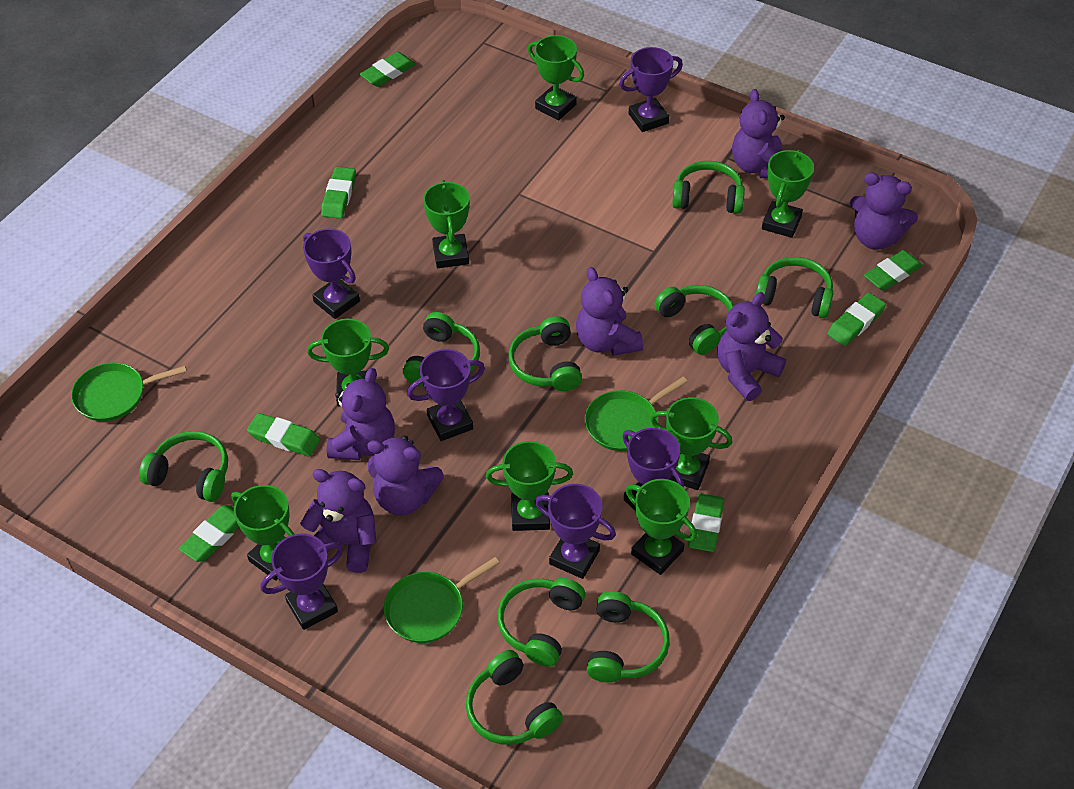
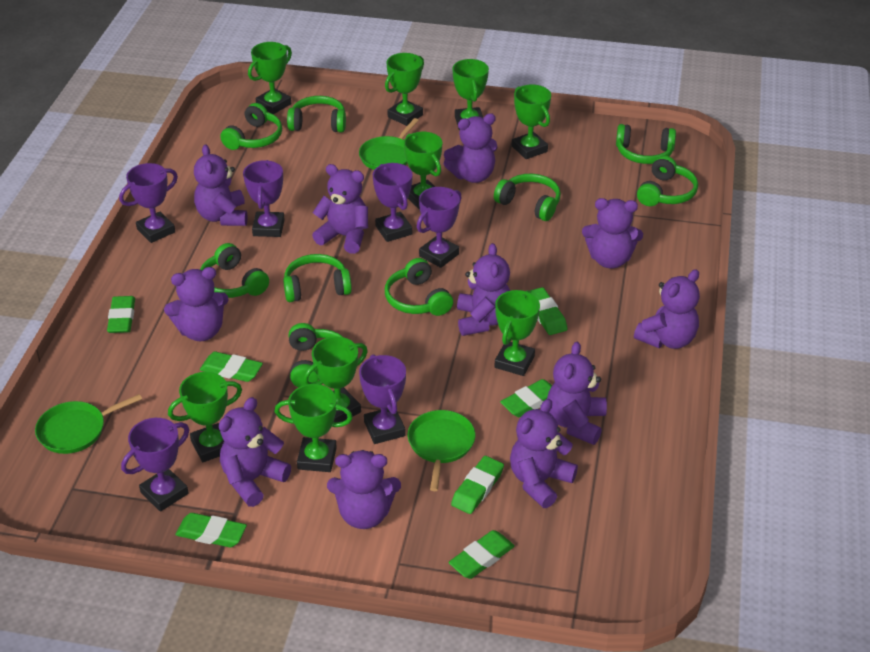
green trophy: [231,485,294,581] [307,319,389,407] [423,180,470,268] [486,441,573,531] [528,35,584,120] [626,479,697,575] [650,397,733,490] [762,150,814,238] = 8 -> [168,372,242,462] [248,42,292,114] [275,384,353,472] [303,337,368,422] [385,53,424,126] [404,132,442,209] [453,59,489,131] [494,290,540,376] [512,85,551,159] = 9
purple teddy bear: [300,469,376,573] [327,368,395,460] [367,435,444,516] [576,267,643,356] [717,292,786,401] [732,89,785,179] [850,172,918,250] = 7 -> [164,267,229,341] [194,144,248,226] [219,397,291,507] [312,164,368,254] [327,450,401,529] [444,113,497,183] [457,243,510,336] [510,399,578,508] [547,342,607,445] [582,198,643,269] [634,269,700,349] = 11

